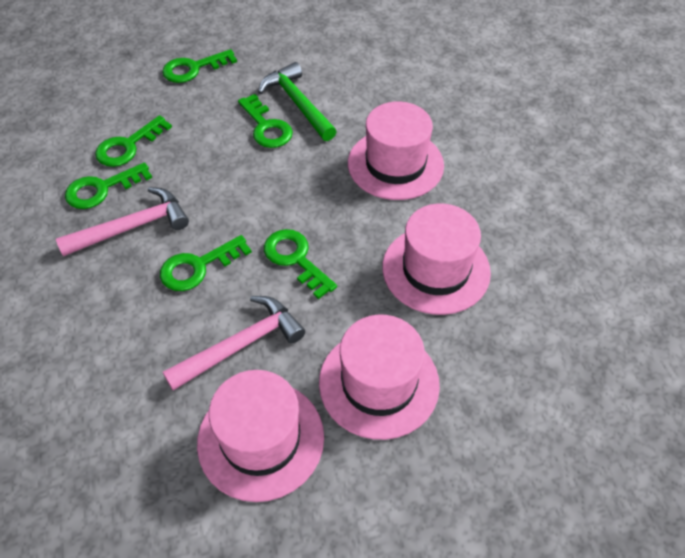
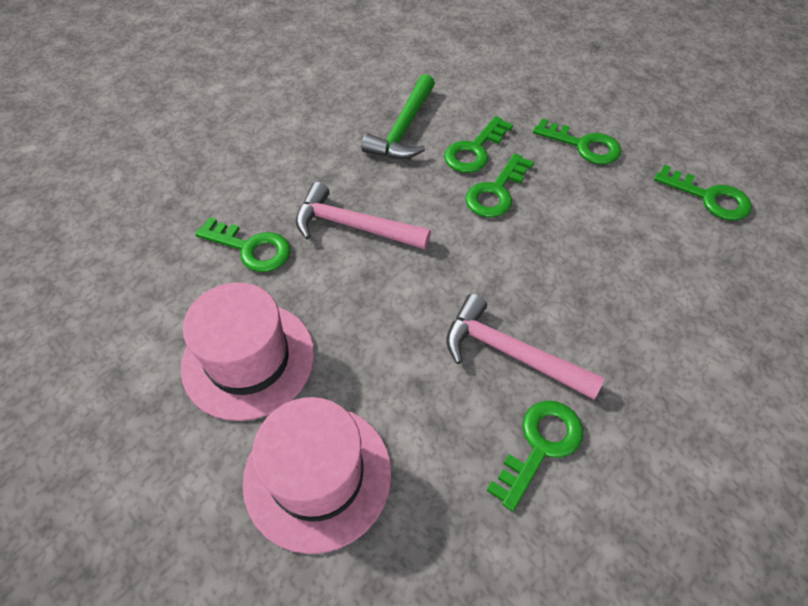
pink hat: [197,370,324,502] [319,315,440,440] [348,102,444,200] [382,203,491,315] = 4 -> [181,282,314,421] [243,397,392,554] = 2

